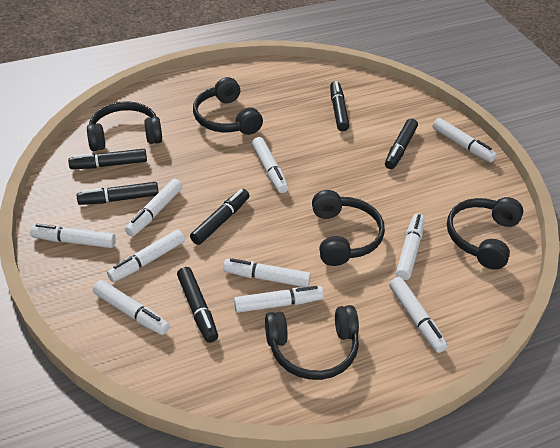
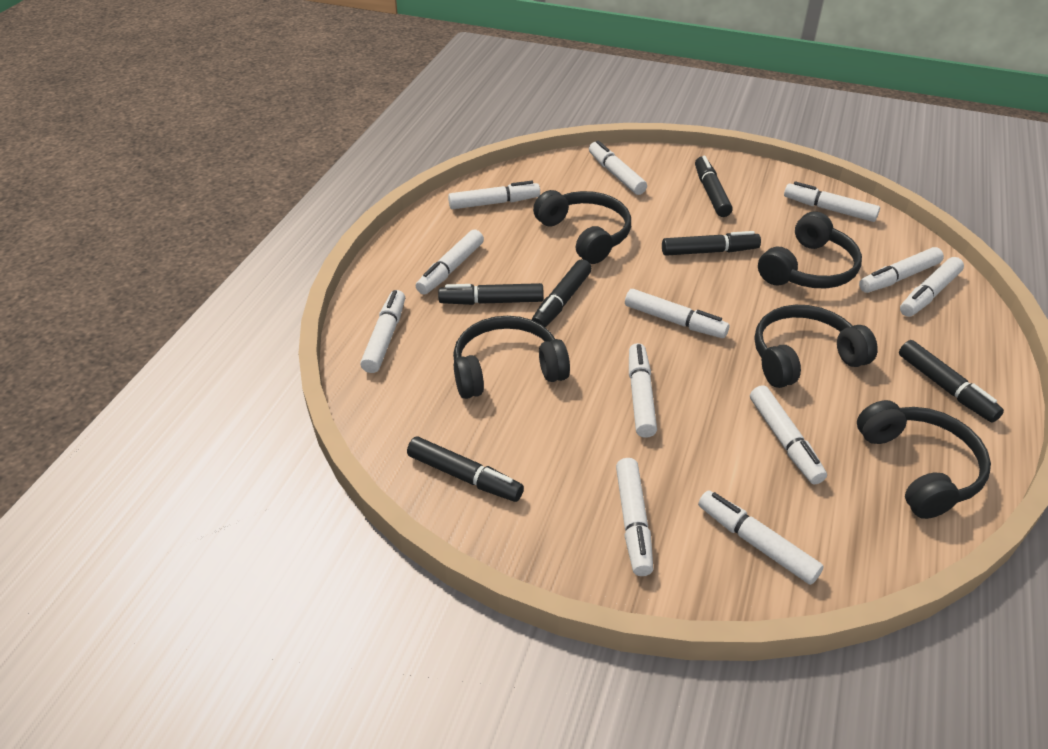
white marker: [30,224,116,248] [93,280,170,335] [107,230,185,282] [125,179,183,237] [223,258,311,287] [234,286,324,313] [252,137,288,193] [389,277,448,353] [396,213,425,280] [433,118,497,162] = 10 -> [360,290,405,373] [416,230,484,294] [448,181,540,209] [589,140,647,195] [616,458,653,576] [625,289,729,338] [629,343,657,438] [698,490,824,585] [750,385,827,485] [784,182,880,222] [859,247,944,293] [900,257,964,317] = 12

